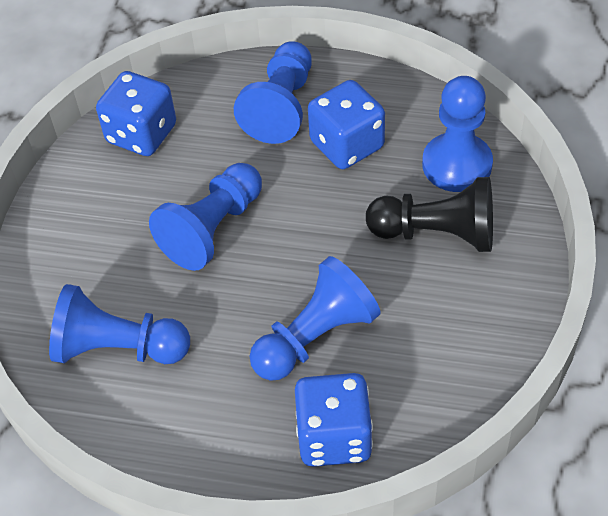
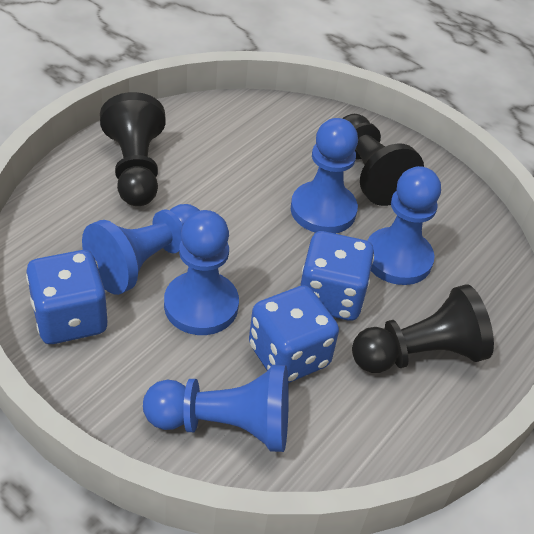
black pawn: [366,177,493,252] = 1 -> [100,92,166,206] [342,114,424,206] [352,284,494,373] = 3

